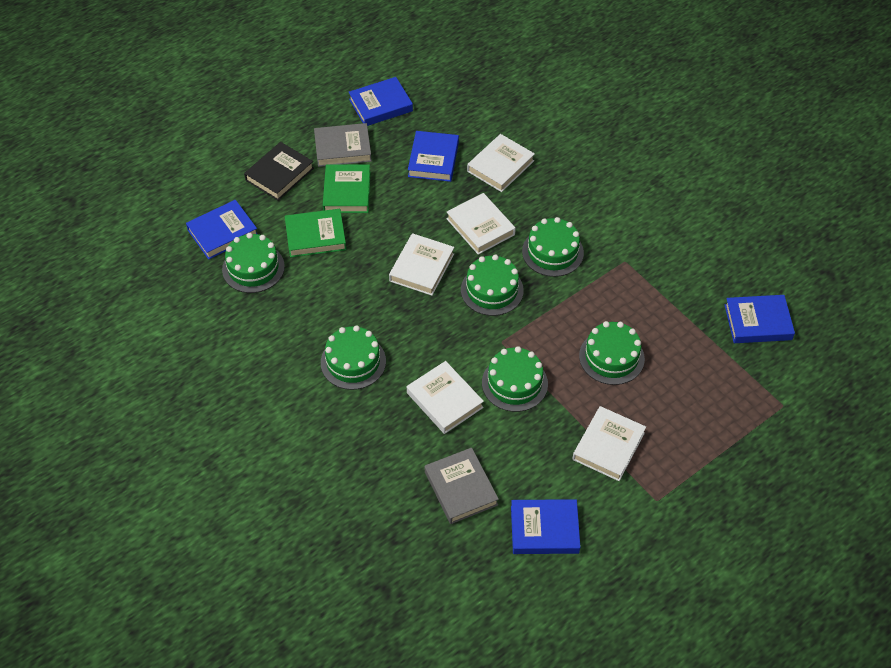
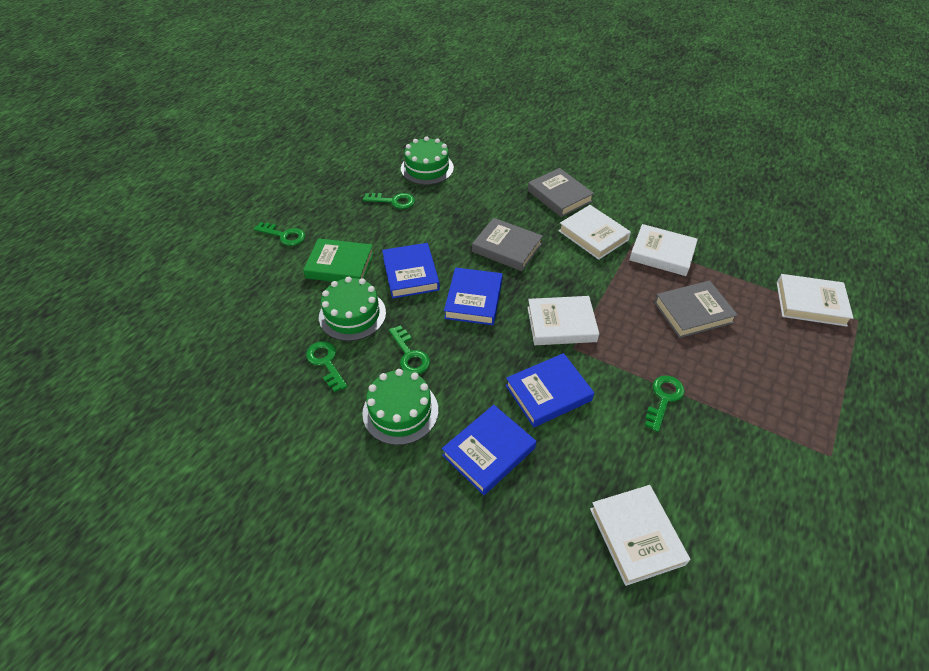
black book: [244,142,314,200] = 1 -> none = 0
blue book: [186,200,257,260] [349,77,413,126] [408,131,459,182] [511,499,580,554] [725,295,795,343] = 5 -> [382,243,440,299] [442,405,536,495] [444,267,503,325] [505,353,594,427] = 4
green book: [285,209,346,257] [323,164,370,213] = 2 -> [303,238,374,282] = 1
green cake: [222,233,285,293] [321,325,386,390] [461,254,524,316] [482,346,548,412] [522,217,584,277] [579,321,645,385] = 6 -> [319,277,386,341] [362,369,438,445] [401,136,454,185] = 3
green key: none = 0 -> [254,222,305,246] [306,341,347,392] [363,193,415,209] [389,325,430,374] [645,376,685,432] = 5
grey book: [314,123,372,167] [425,448,499,524] = 2 -> [472,218,543,271] [528,168,594,217] [654,281,738,338] = 3

